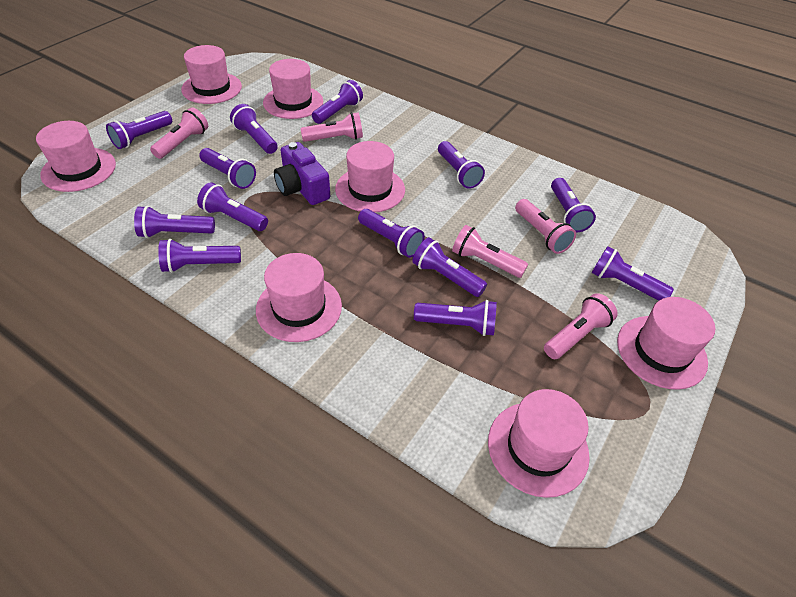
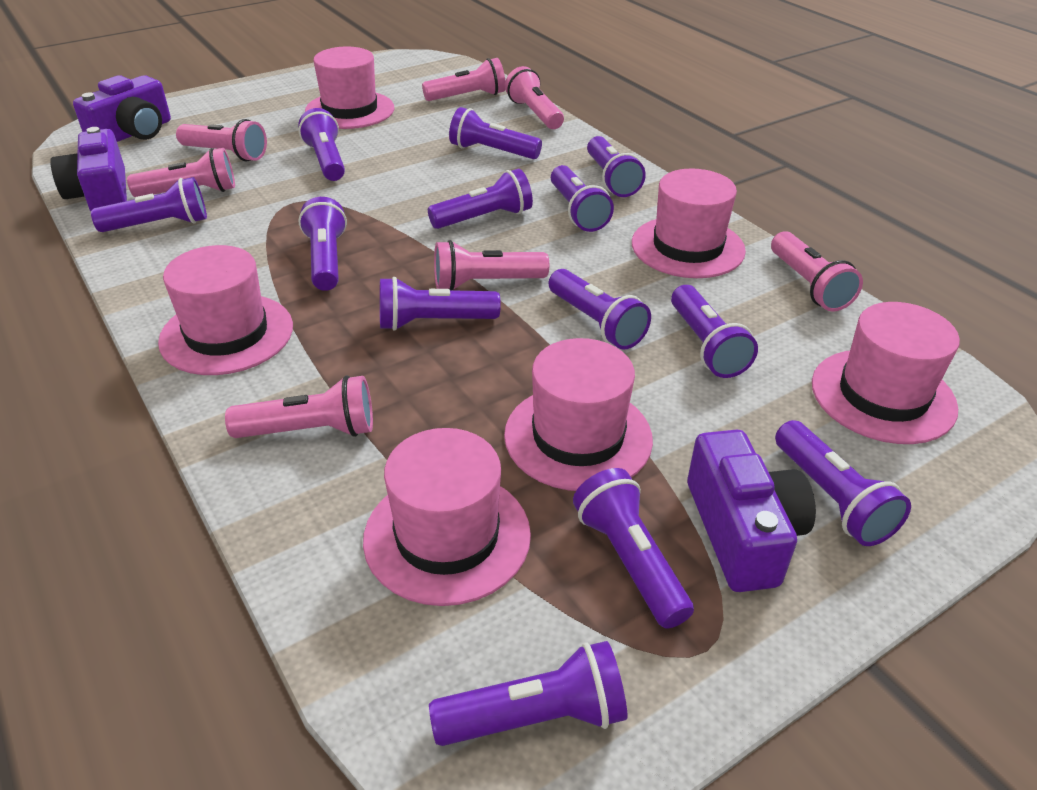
pink flashlight: [150,107,208,159] [301,112,363,142] [452,225,528,278] [515,199,576,254] [544,293,618,359] = 5 -> [127,148,235,197] [176,119,267,162] [225,375,373,438] [422,58,505,101] [434,240,549,291] [505,66,564,129] [771,231,863,312] = 7
pink hat: [36,121,116,192] [181,45,242,104] [256,253,342,342] [263,59,323,119] [335,141,405,212] [488,389,590,498] [617,297,715,390] = 7 -> [158,245,293,375] [305,47,394,129] [363,428,531,606] [504,338,653,491] [632,169,746,278] [812,302,960,444] = 6
purple camera: [274,142,330,205] = 1 -> [50,127,127,211] [73,75,171,142] [687,430,816,592] = 3

